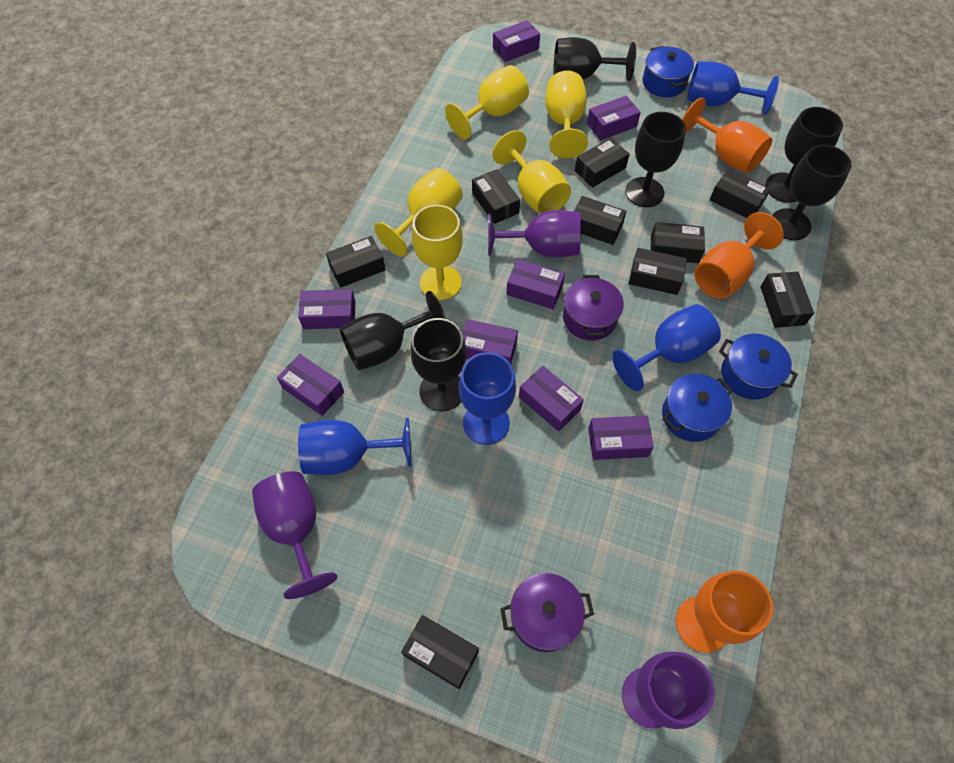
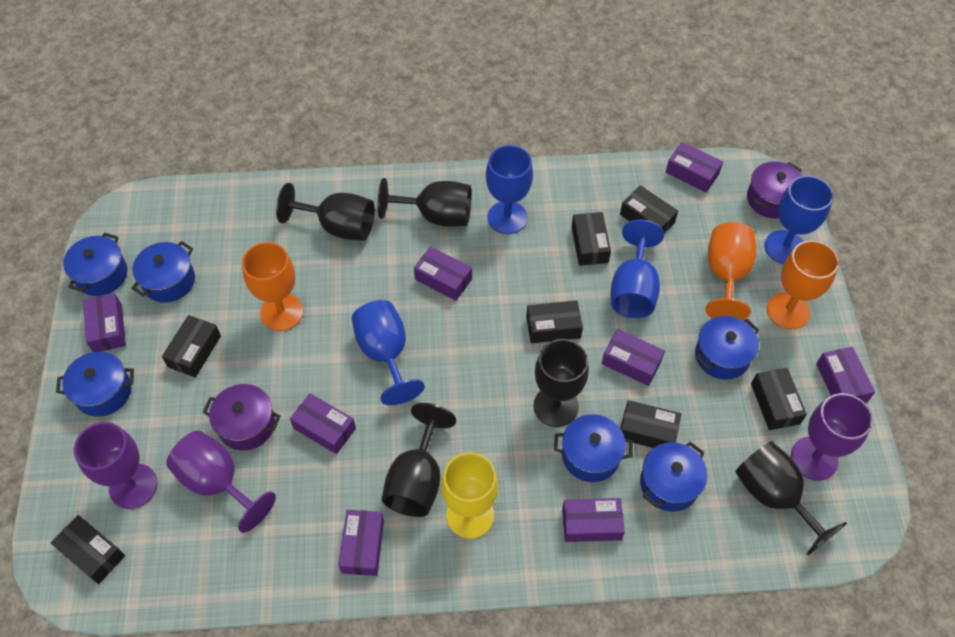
black box: [326,236,386,288] [401,615,479,689] [472,169,520,224] [574,196,627,245] [575,138,630,188] [629,248,687,295] [651,222,705,263] [710,169,771,218] [760,272,814,328] = 9 -> [51,515,125,584] [162,315,221,378] [526,300,583,343] [572,212,611,266] [620,185,678,233] [621,400,681,448] [751,368,807,430] = 7
black goblet: [340,291,446,370] [410,318,466,411] [553,37,636,81] [625,112,686,207] [765,107,843,203] [772,144,851,240] = 6 -> [276,183,375,241] [378,178,471,227] [382,403,456,517] [534,339,589,427] [735,441,847,555] = 5
blue pot: [643,46,694,97] [662,374,733,442] [719,334,798,399] = 3 -> [56,352,134,417] [63,232,127,296] [131,241,195,303] [554,414,633,482] [640,442,707,512] [695,316,759,380] = 6
yellow goblet: [374,168,463,256] [412,205,463,300] [445,65,529,140] [493,130,571,214] [545,71,588,158] = 5 -> [441,452,498,539] = 1

